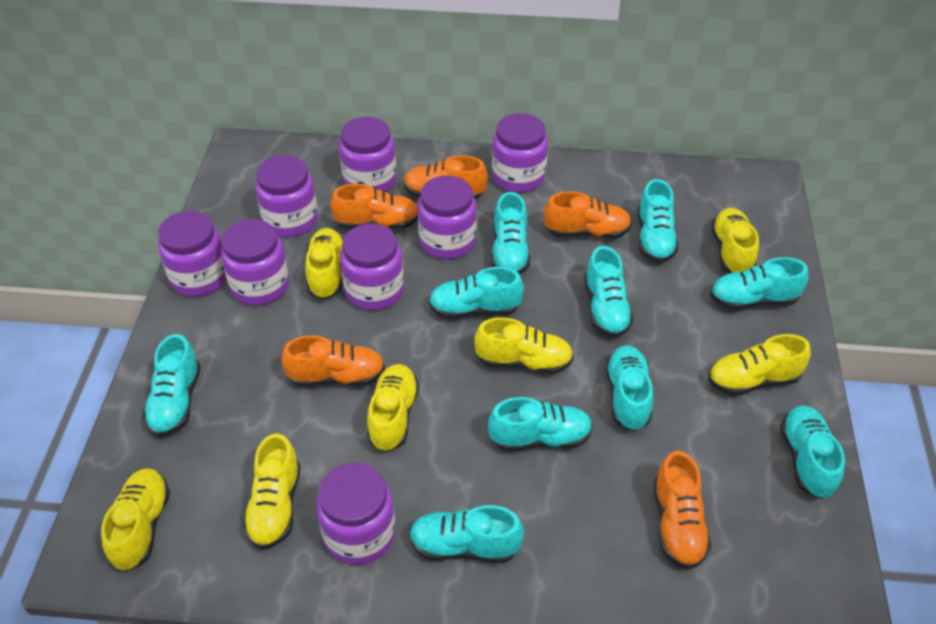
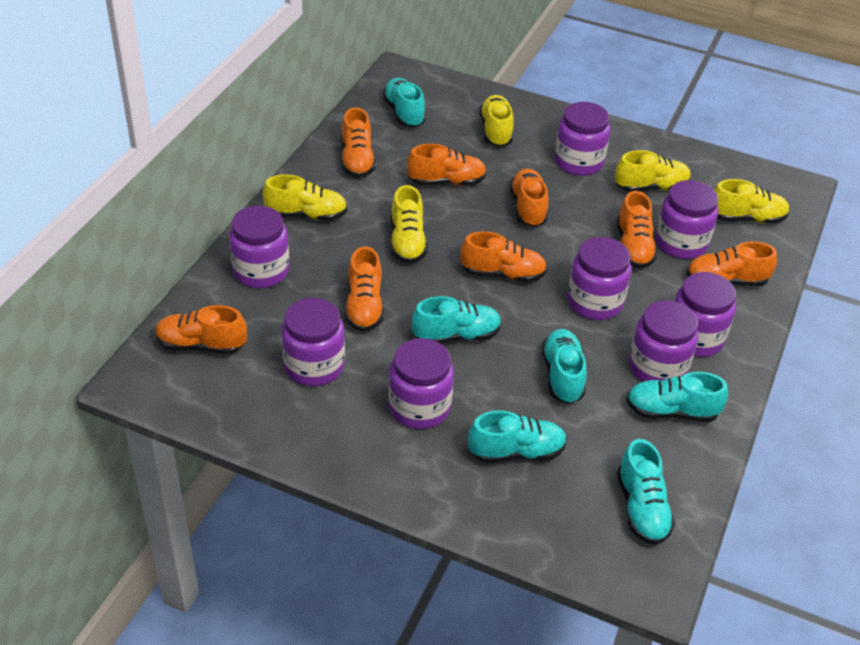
orange shoe: [281,335,385,387] [330,184,418,229] [404,155,488,199] [544,191,632,239] [653,451,711,570] = 5 -> [155,305,247,354] [342,107,376,178] [345,246,384,332] [407,144,487,186] [461,231,547,282] [510,168,549,227] [617,191,657,269] [686,241,777,286] = 8
turquoise shoe: [143,334,201,437] [409,505,524,563] [429,267,524,319] [488,397,593,452] [491,192,530,274] [584,246,634,338] [605,345,653,431] [638,179,678,263] [710,257,808,310] [780,405,845,499] = 10 -> [383,78,426,127] [412,296,502,344] [468,410,567,463] [542,329,587,404] [617,439,675,545] [626,372,728,422] = 6
yellow shoe: [101,468,170,571] [243,433,301,550] [305,228,343,299] [367,364,419,452] [474,317,573,374] [708,334,811,396] [711,208,759,273] = 7 -> [263,174,347,221] [391,185,428,263] [479,95,514,147] [615,150,691,192] [714,179,790,224] = 5

